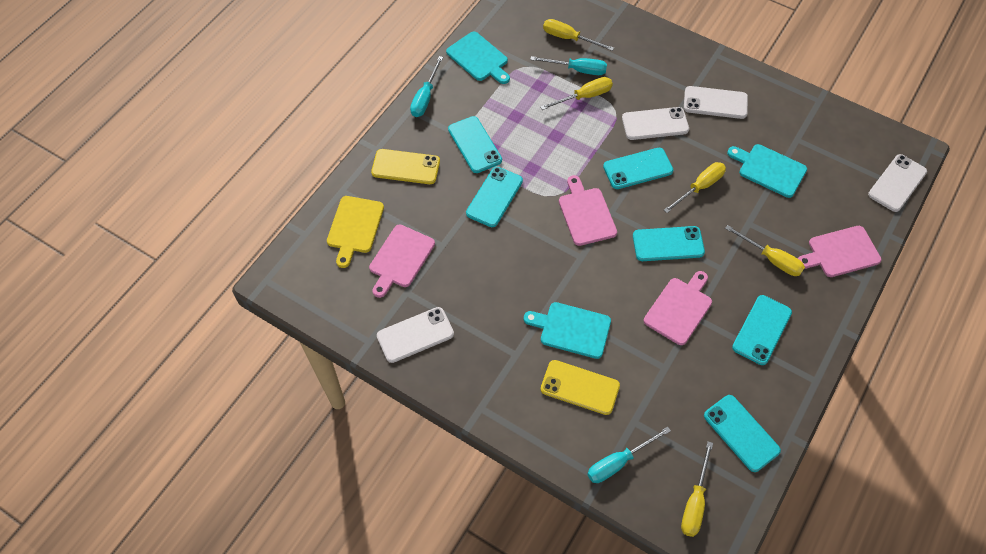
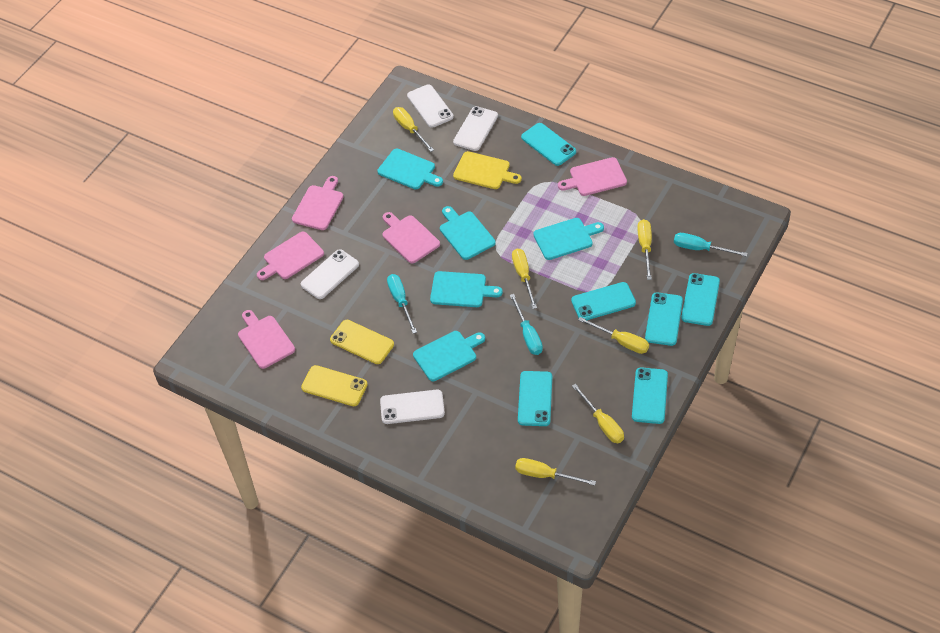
pink cutting board: [369,225,435,298] [559,175,617,246] [644,271,712,345] [798,226,881,277] = 4 -> [238,310,295,369] [257,232,324,280] [292,176,344,230] [382,212,440,263] [558,157,627,196] = 5
turquoise cutting board: [446,32,510,84] [524,302,611,359] [727,144,807,198] = 3 -> [377,149,443,189] [413,331,485,381] [430,271,503,307] [440,206,496,260] [533,218,604,260] = 5
yellow screwdriver: [540,77,613,110] [543,19,614,51] [664,162,726,213] [681,441,713,537] [725,225,805,276] = 5 -> [393,107,434,152] [512,249,537,309] [515,458,596,486] [572,384,624,443] [578,317,649,354] [637,219,652,280] = 6

